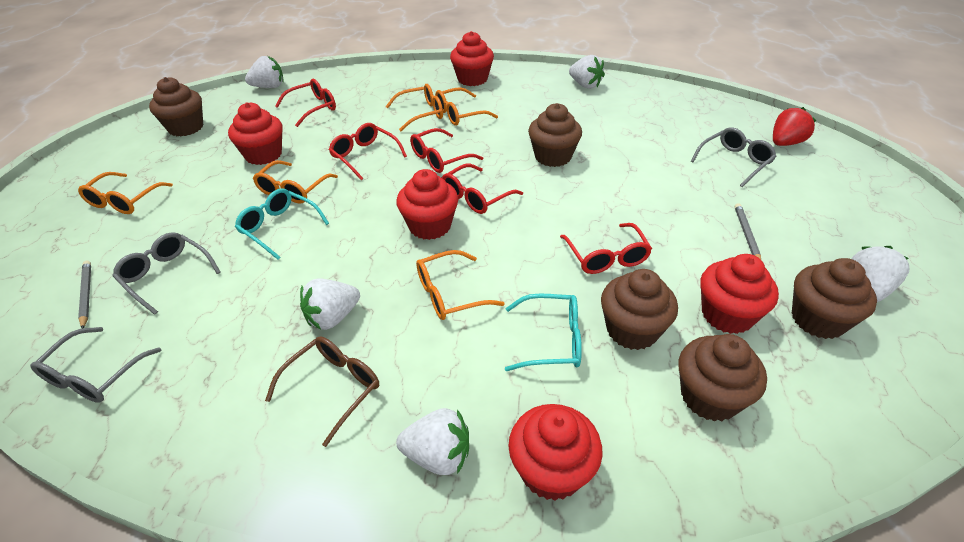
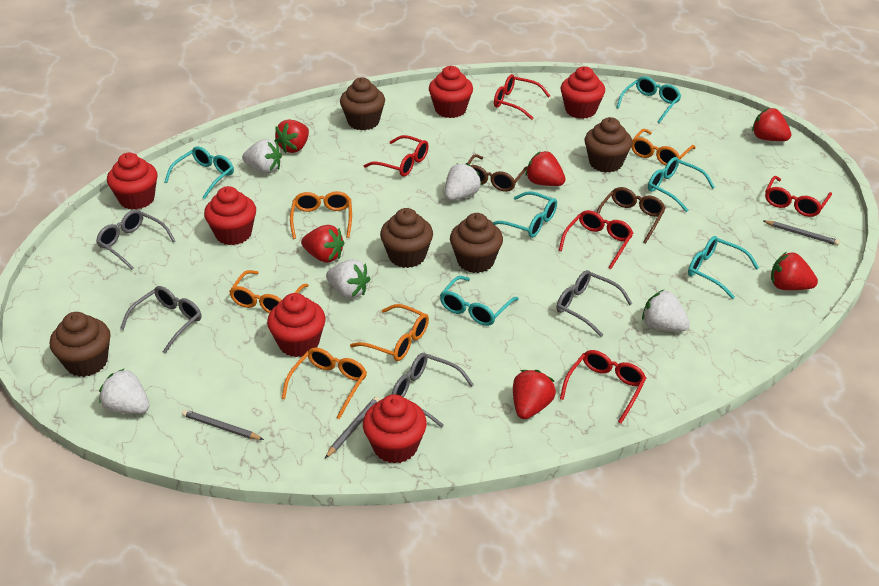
brown glasses: [265,336,379,447] = 1 -> [468,154,527,192] [596,187,666,243] = 2
grey glasses: [30,327,161,403] [112,232,220,315] [691,128,777,187] = 3 -> [96,210,175,270] [120,286,202,354] [392,353,474,427] [556,270,632,337] = 4
grey pencil: [78,261,91,329] [735,203,761,259] = 2 -> [182,410,264,440] [325,396,380,458] [763,220,840,246] = 3
red cupcake: [228,102,283,165] [396,169,458,240] [450,31,494,86] [508,404,602,501] [700,254,779,334] = 5 -> [107,153,158,210] [204,186,256,245] [267,293,326,357] [363,394,427,464] [429,66,473,118] [561,66,605,119] = 6
red strawberry: [773,107,817,146] = 1 -> [274,119,309,153] [301,225,345,263] [513,370,556,419] [525,151,566,186] [752,108,792,141] [771,252,818,290] = 6
turquoise glasses: [235,188,329,260] [505,294,582,371] = 2 -> [165,146,234,199] [440,276,519,326] [493,191,557,238] [616,76,681,123] [648,157,715,212] [688,236,759,299] = 6

